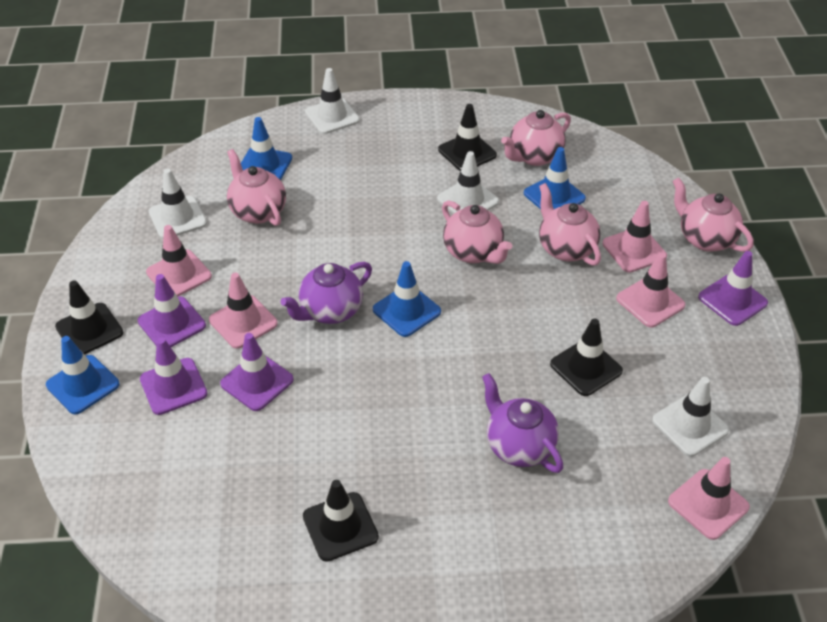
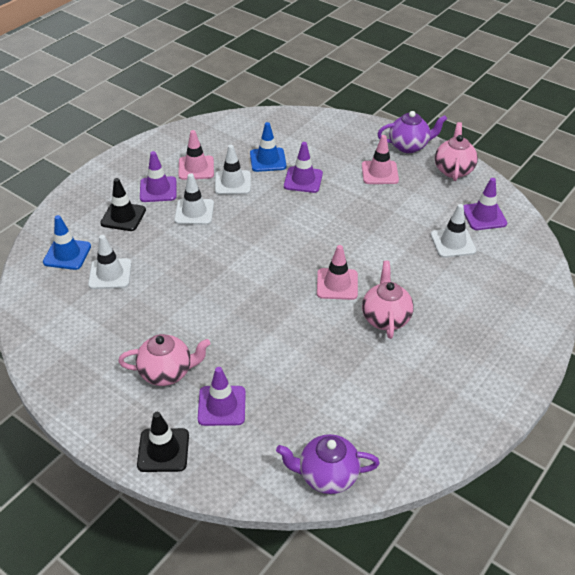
black traffic cone: [55,280,123,355] [303,480,379,562] [438,104,497,171] [550,319,623,396] = 4 -> [100,178,146,231] [137,412,189,472] = 2
blue traffic cone: [46,336,119,414] [241,117,292,180] [373,261,441,337] [524,147,586,209] = 4 -> [43,215,91,270] [250,122,287,172] = 2
pink teapot: [227,149,286,226] [442,200,512,264] [501,110,571,166] [539,183,601,266] [673,178,754,252] = 5 -> [118,334,211,386] [362,261,414,339] [435,122,478,181] = 3
pink traffic cone: [146,225,212,297] [209,273,278,349] [603,201,667,272] [616,253,685,328] [668,457,750,540] = 5 -> [179,130,214,180] [317,245,358,300] [362,135,399,184] = 3

